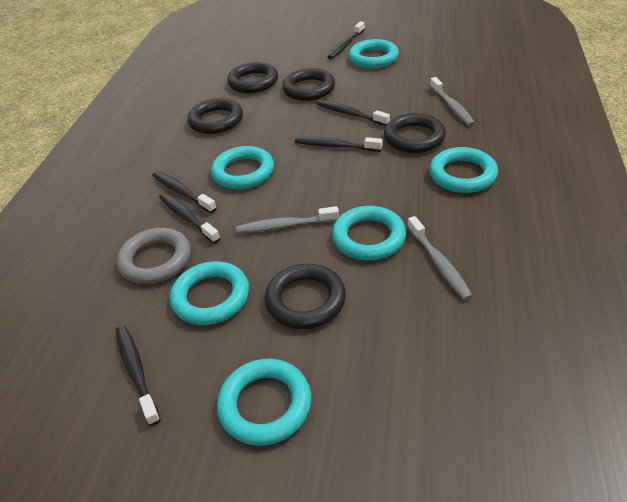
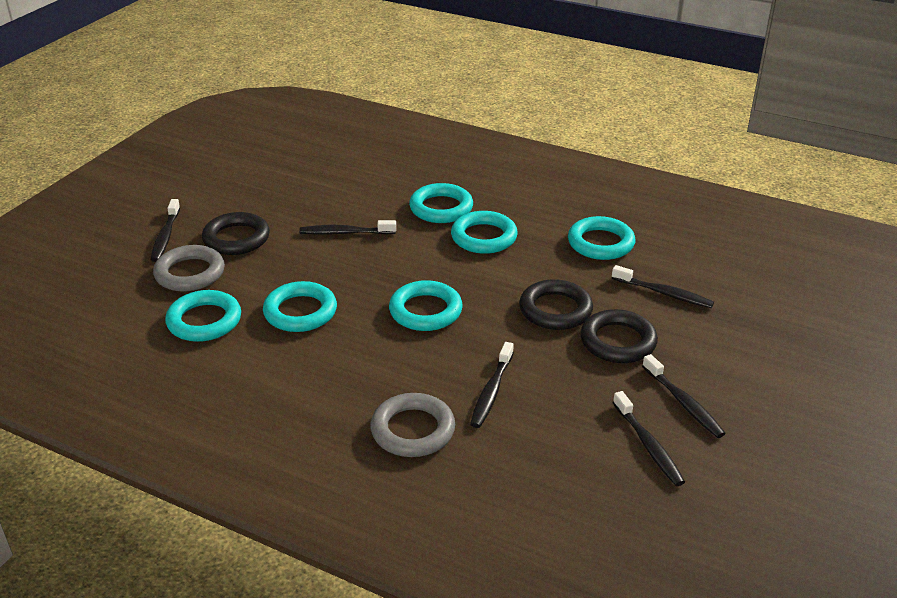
black ring: [187,98,243,134] [227,62,278,93] [265,264,346,329] [282,68,335,101] [384,113,446,153] = 5 -> [202,212,270,255] [519,279,593,330] [580,309,658,363] = 3
grey ring: [116,228,191,284] = 1 -> [153,245,225,291] [370,393,455,457] = 2
grey toothbrush: [236,206,339,234] [407,216,473,300] [430,77,475,126] = 3 -> none = 0

